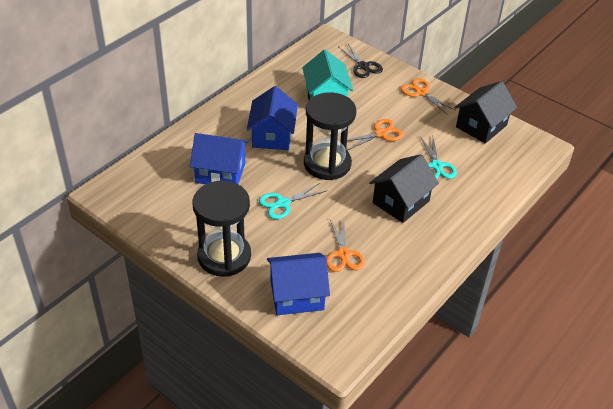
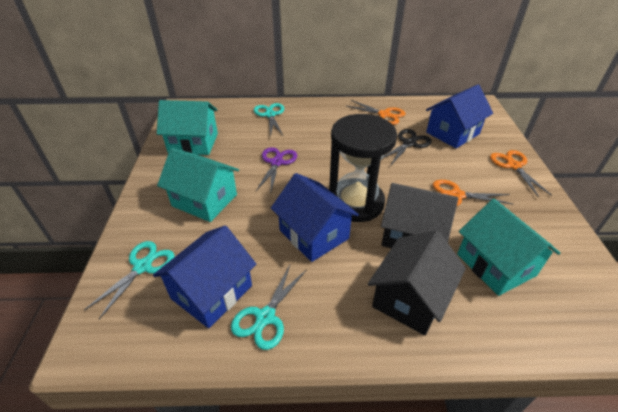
black hourglass: [192,181,251,277] [304,93,356,180] = 2 -> [329,114,397,222] = 1
purple scissors: none = 0 -> [256,147,297,191] = 1
turquoise house: [302,50,353,100] = 1 -> [157,100,218,155] [157,148,239,222] [457,199,560,296] = 3
turquoise scissors: [259,183,326,219] [420,136,457,179] = 2 -> [84,241,175,319] [231,263,307,350] [254,103,284,136] = 3

